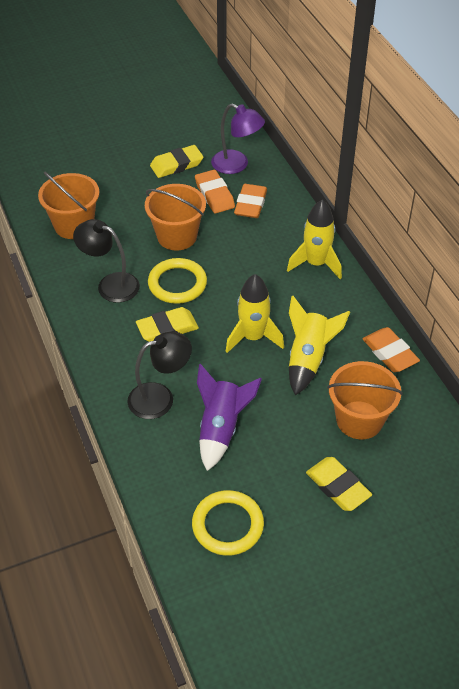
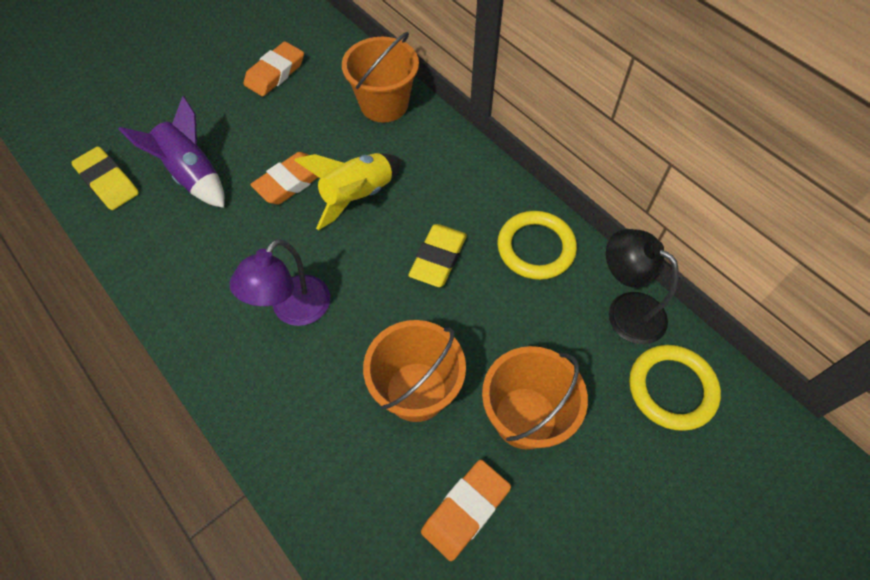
black lamp: [73,219,140,303] [127,332,192,419] = 2 -> [606,229,679,344] = 1
yellow eraser: [136,307,199,342] [150,145,203,178] [306,457,372,511] = 3 -> [71,146,139,210] [408,224,467,287] = 2
yellow rocket: [226,274,284,353] [287,200,342,279] [289,296,350,395] = 3 -> [294,153,402,230] = 1

